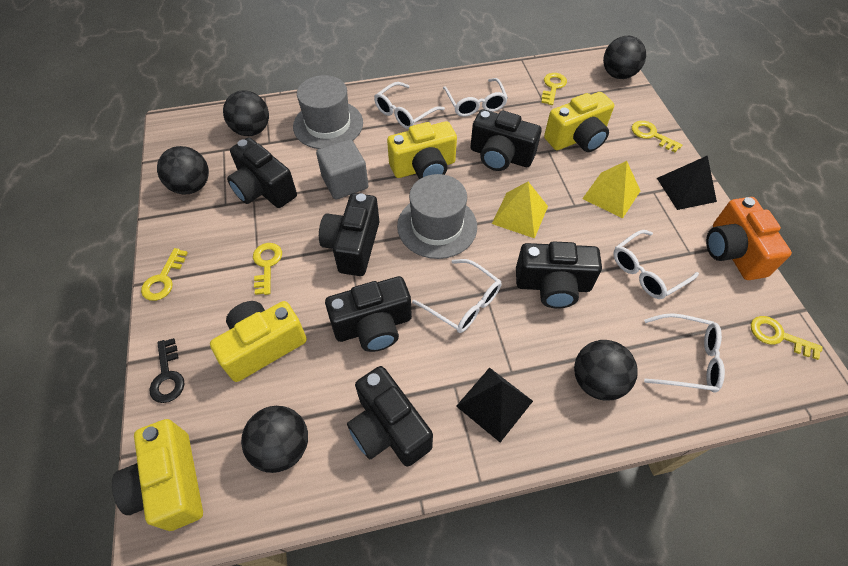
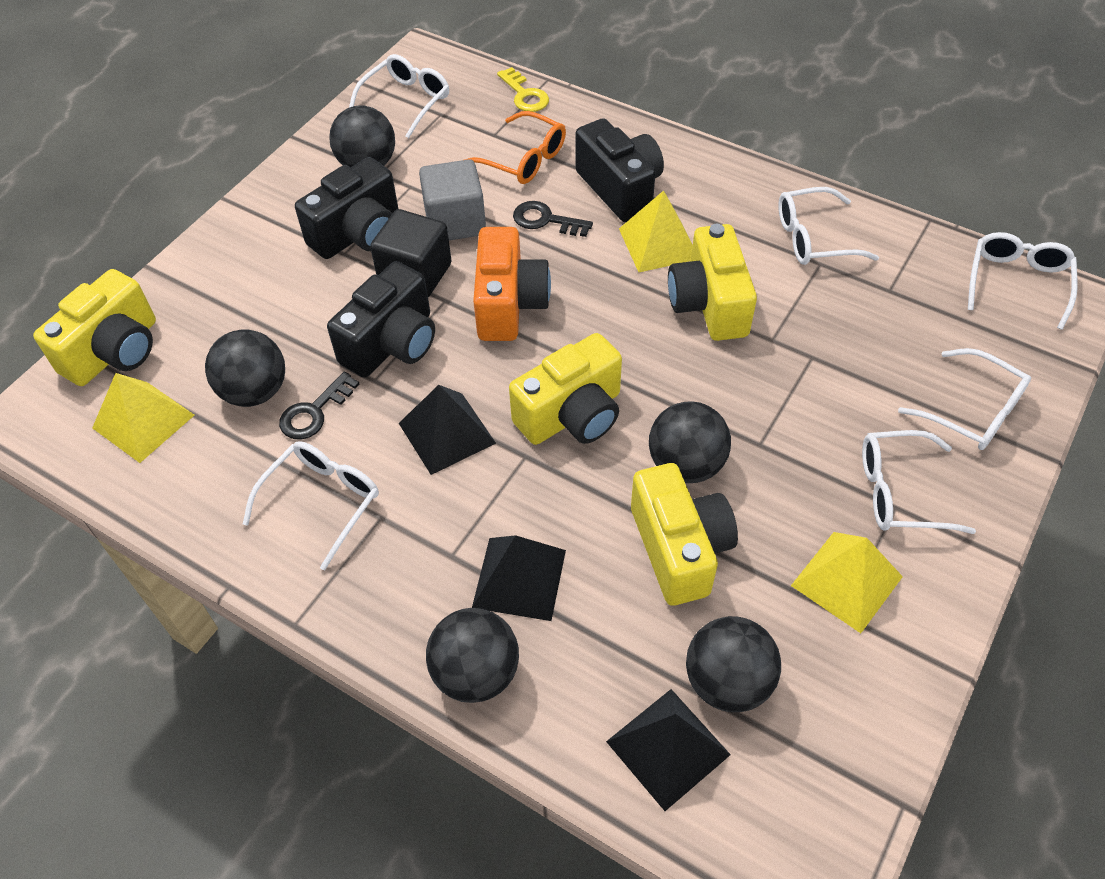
black camera: [227,137,297,208] [319,193,379,276] [325,276,412,352] [347,366,433,466] [470,109,542,171] [516,241,602,309] = 6 -> [295,157,398,259] [327,261,435,378] [575,118,664,222] = 3
black cube: none = 0 -> [370,209,452,297] = 1
black key: [149,338,185,403] = 1 -> [279,372,359,440] [513,201,593,237] = 2
black pyramid: [456,367,533,442] [657,155,717,210] = 2 -> [399,385,496,475] [472,535,566,621] [606,689,731,811] = 3
grey hat: [293,75,363,149] [397,174,477,259] = 2 -> none = 0
orange glasses: none = 0 -> [465,111,566,184] = 1
white glasses: [374,82,445,129] [412,259,501,333] [443,78,508,117] [613,230,699,299] [644,313,725,393] = 5 -> [243,441,379,570] [349,54,449,138] [778,187,879,265] [862,430,976,534] [898,348,1031,450] [968,232,1078,330] = 6
yellow key: [141,248,188,301] [253,243,282,295] [541,73,567,105] [632,121,682,152] [751,316,822,360] = 5 -> [497,67,549,112] = 1
yellow pyramid: [492,182,548,239] [582,161,640,219] = 2 -> [92,373,194,463] [619,191,693,272] [791,532,903,633] = 3

